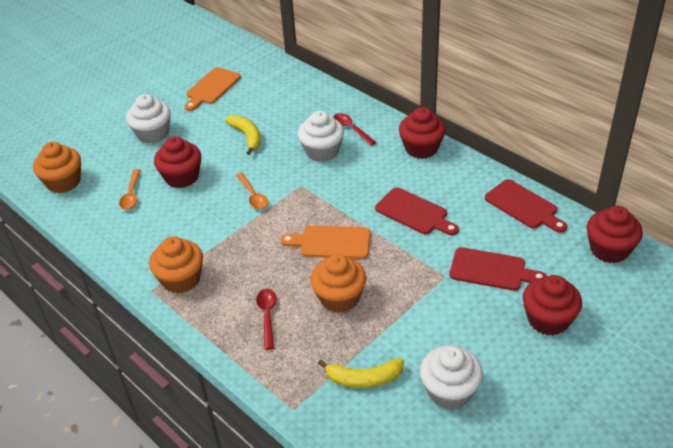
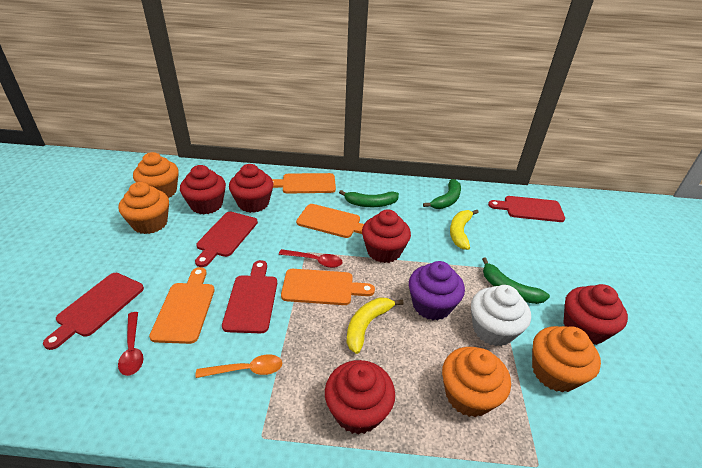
green banana: none = 0 -> [339,190,399,207] [423,179,461,209] [482,257,550,304] = 3
orange cupcake: [33,142,81,193] [149,237,203,293] [310,254,366,313] = 3 -> [118,182,169,234] [133,152,179,198] [442,347,511,417] [532,326,601,393] = 4
orange cutting board: [184,67,241,111] [280,225,371,259] = 2 -> [149,267,215,344] [272,173,336,194] [281,269,375,305] [296,204,364,238] = 4
orange spoon: [119,169,141,210] [235,172,268,209] = 2 -> [195,354,282,378] = 1
purple cupcake: none = 0 -> [409,261,465,320] = 1
red cupcake: [154,136,201,188] [399,107,446,159] [523,275,582,336] [587,206,643,263] = 4 -> [180,165,226,214] [229,164,273,213] [325,360,395,435] [362,209,411,263] [563,284,628,345] = 5
red cutting board: [375,187,459,235] [450,247,547,291] [485,179,567,233] = 3 -> [43,273,144,350] [195,212,258,267] [222,260,277,333] [488,196,565,222] = 4
white cupcake: [126,94,171,144] [298,111,344,162] [420,345,483,409] = 3 -> [471,285,531,346] = 1

